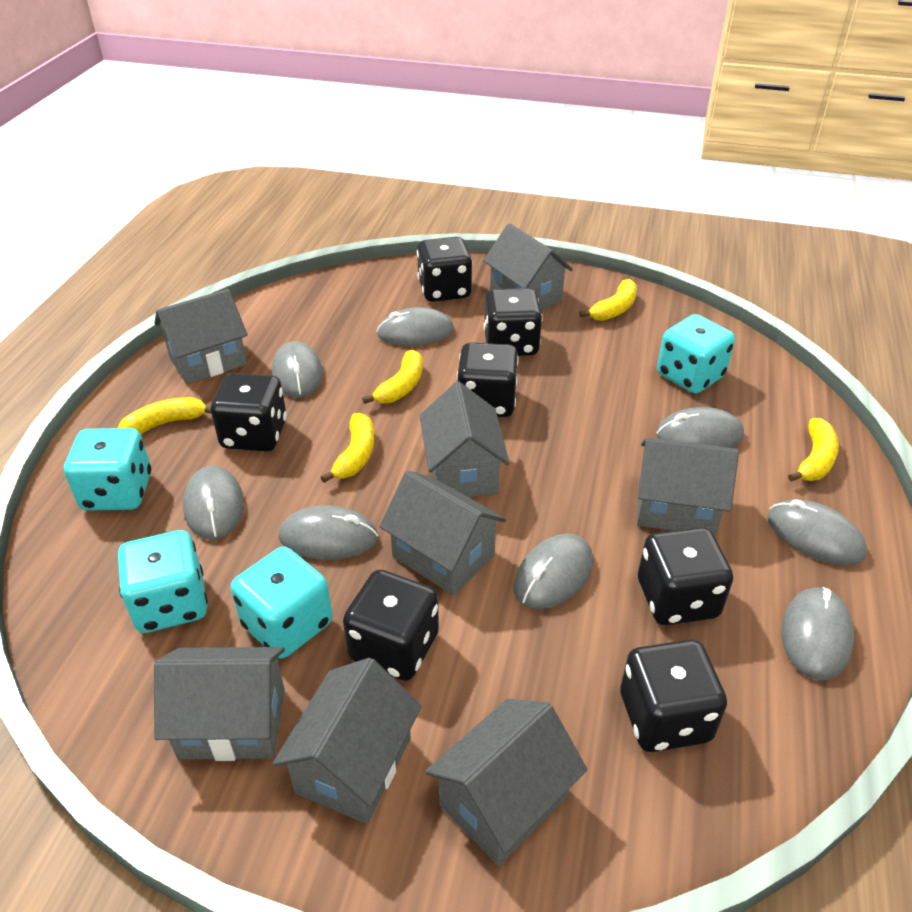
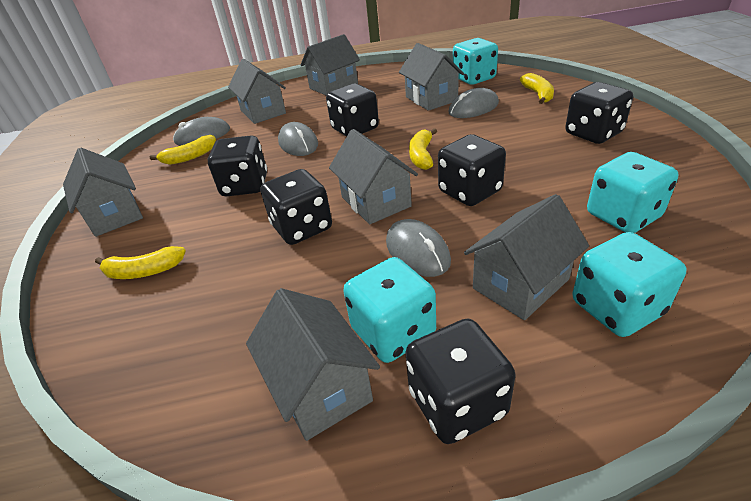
black dice: [211,373,287,451] [343,570,439,681] [417,237,473,302] [457,342,519,417] [484,288,542,356] [620,640,727,752] [638,527,733,625] = 7 -> [208,135,267,196] [261,169,332,245] [326,84,379,137] [405,318,516,444] [438,134,506,206] [565,82,633,144] = 6
grey house: [154,289,247,384] [154,647,285,761] [272,658,422,824] [379,470,506,596] [420,382,510,497] [425,699,587,866] [483,223,573,310] [637,438,739,536] = 8 -> [63,148,143,237] [228,59,286,124] [246,288,380,441] [301,34,360,95] [329,129,418,224] [399,43,465,111] [464,194,589,320] = 7
grey mouse: [183,466,244,540] [272,341,323,398] [279,506,378,560] [376,307,454,346] [513,534,593,609] [656,407,744,448] [767,499,867,565] [782,587,854,680] = 8 -> [173,117,230,146] [278,122,318,156] [386,219,451,277] [449,88,499,118] = 4
yellow banana: [118,397,211,434] [321,413,374,483] [362,350,422,404] [579,279,637,321] [788,418,839,482] = 5 -> [95,246,186,279] [149,135,216,165] [409,128,437,170] [520,73,554,104] = 4

